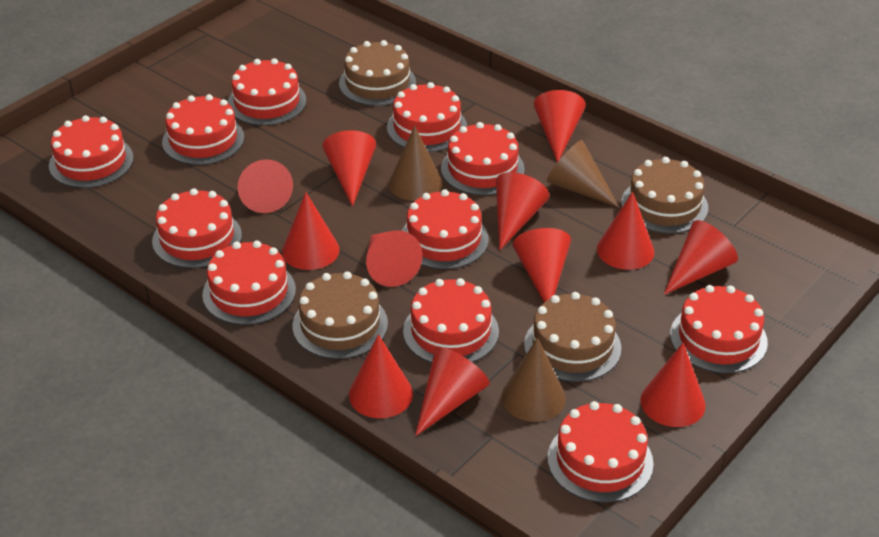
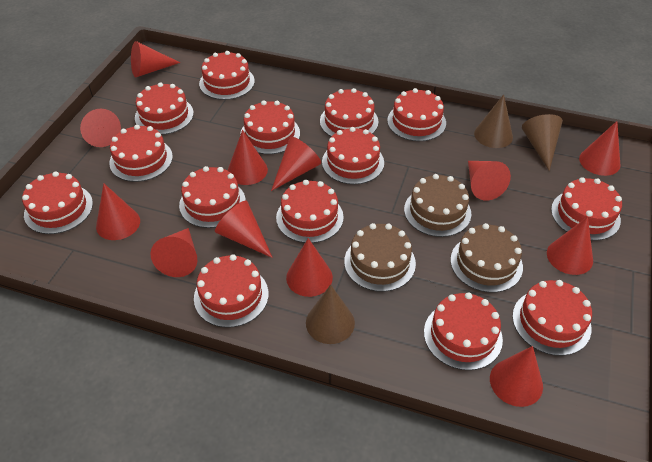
brown cake: [293,272,388,359] [339,40,416,106] [524,292,621,382] [621,157,708,233] = 4 -> [344,223,416,292] [404,174,471,237] [450,223,523,293] = 3
red cake: [49,115,134,188] [152,188,242,268] [162,94,244,165] [202,241,296,325] [227,58,306,125] [387,82,467,152] [402,189,489,269] [403,278,499,363] [441,122,525,195] [548,401,653,502] [670,285,768,373] = 11 -> [22,171,93,234] [109,125,173,182] [135,82,194,135] [179,166,246,228] [194,254,269,328] [199,51,255,100] [240,100,300,154] [276,180,344,243] [320,88,378,137] [322,127,384,184] [387,88,446,141] [424,292,503,370] [513,280,592,356] [551,177,622,241] = 14

